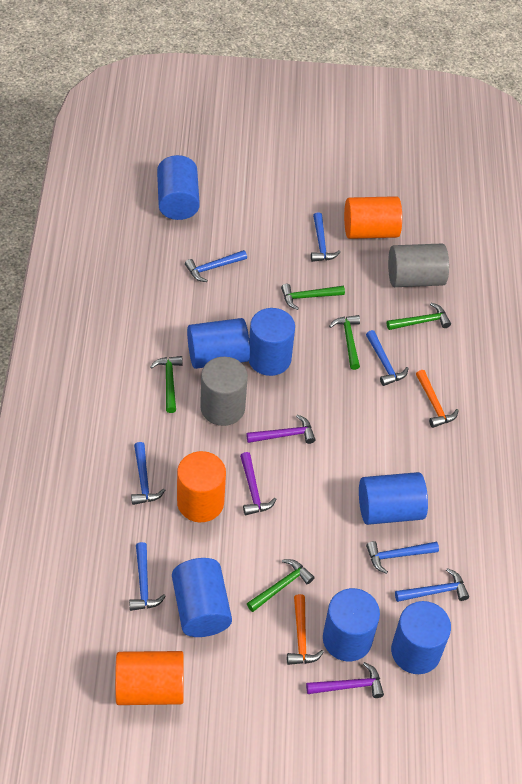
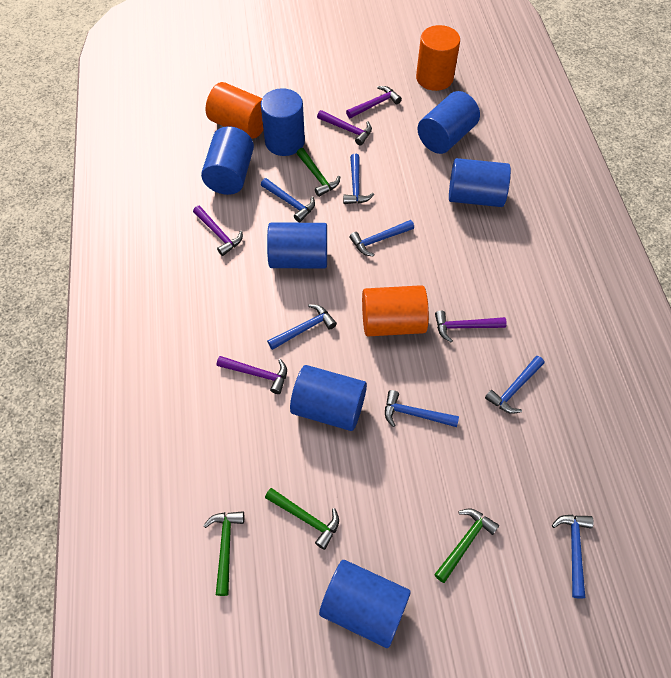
green hammer: [150,356,183,413] [247,559,315,612] [281,284,345,310] [329,315,360,370] [387,303,451,330] = 5 -> [203,511,244,596] [265,488,339,550] [297,148,340,197] [434,509,499,583] = 4
grey cylinder: [200,357,248,426] [388,243,449,287] = 2 -> none = 0
orange hammer: [287,594,324,665] [416,370,459,428] = 2 -> none = 0
purple hammer: [240,452,276,515] [246,415,315,444] [306,662,384,698] = 3 -> [193,206,243,256] [217,356,287,394] [317,110,372,146] [346,86,402,118] [435,310,507,342] = 5

